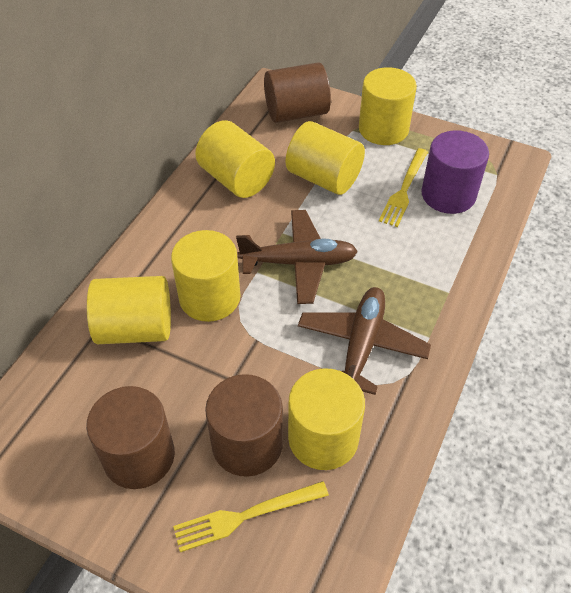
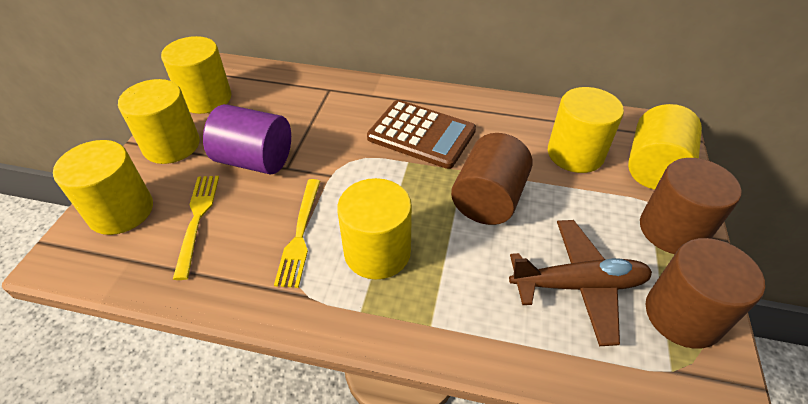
brown calculator: none = 0 -> [367,100,476,169] = 1
brown plane: [236,210,358,304] [298,287,431,395] = 2 -> [509,220,652,346] = 1

